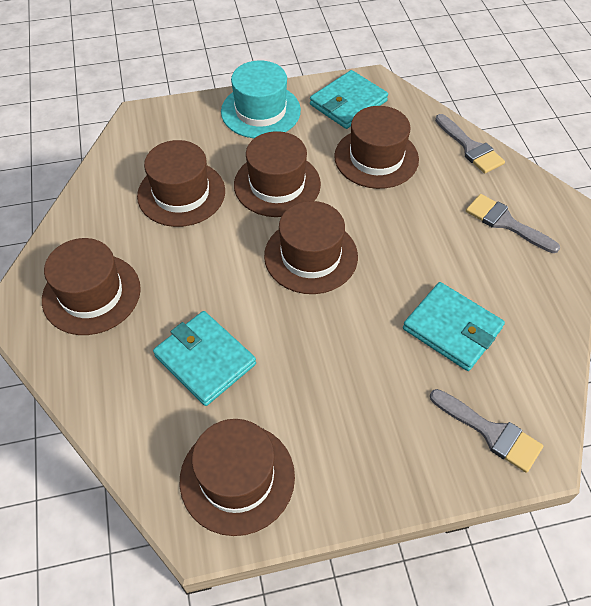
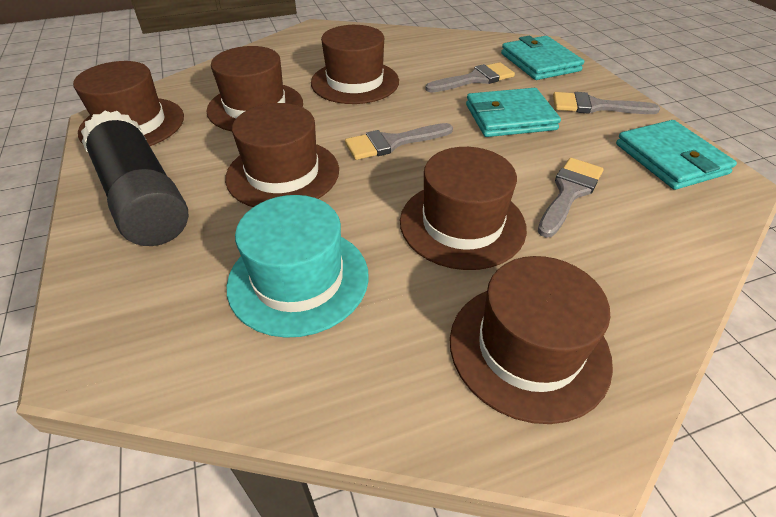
black glue stick: none = 0 -> [81,111,188,246] = 1
grey brush: [430,389,543,473] [435,114,505,174] [466,194,560,253] = 3 -> [345,123,453,160] [425,62,515,93] [538,158,603,238] [553,92,660,114] = 4

